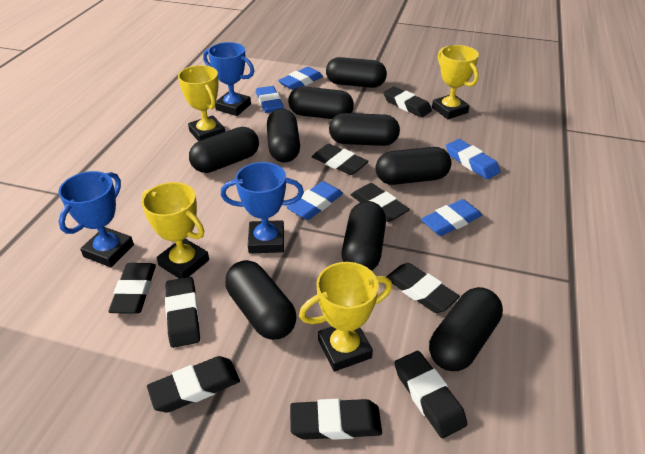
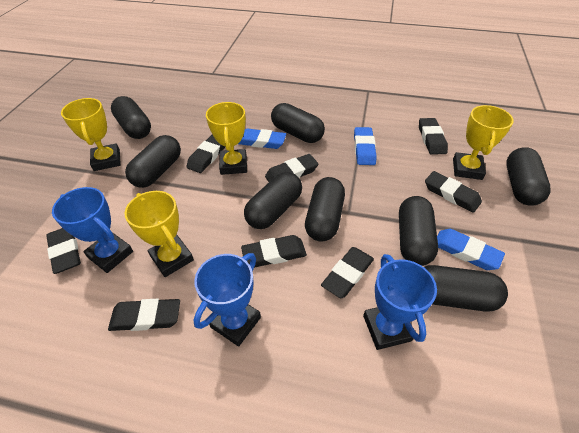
black capsule: [189,127,259,173] [225,260,297,340] [267,109,300,163] [288,87,354,119] [326,57,387,88] [329,113,400,146] [342,201,386,271] [376,147,452,185] [429,287,503,371] = 9 -> [111,96,151,139] [125,135,181,188] [244,172,302,229] [271,103,325,143] [305,177,345,242] [399,196,438,266] [424,265,508,311] [506,147,551,206] = 8
black eraser: [108,263,156,314] [147,356,240,413] [165,277,200,348] [290,399,382,440] [312,144,369,175] [351,183,410,222] [383,87,432,117] [386,263,460,313] [394,351,467,438] = 9 -> [46,228,81,274] [108,299,180,331] [187,135,225,173] [241,235,307,267] [265,154,318,182] [321,247,374,298] [419,118,448,155] [425,171,482,213] = 8
blue eraser: [256,86,284,113] [278,67,323,90] [286,181,343,220] [421,199,482,236] [446,139,500,180] = 5 -> [238,128,286,149] [354,127,377,165] [437,229,505,270] = 3

